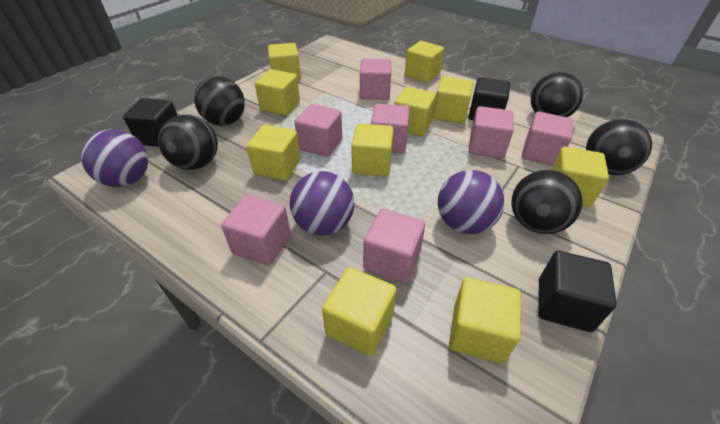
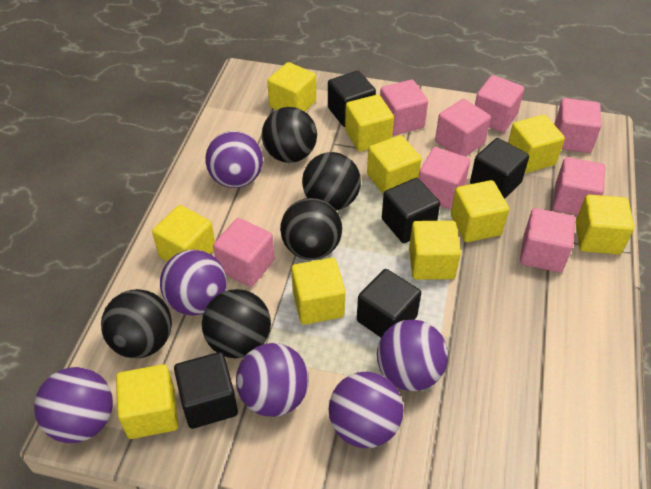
black cube: [123,98,178,147] [468,77,510,120] [538,251,617,332] = 3 -> [174,352,238,429] [328,71,376,127] [357,269,421,337] [382,178,440,243] [470,138,529,199] = 5
pink cube: [221,195,291,265] [294,104,342,157] [360,59,391,100] [363,209,425,283] [371,104,410,153] [469,106,514,158] [522,112,574,166] = 7 -> [213,218,275,287] [380,80,428,135] [419,147,470,209] [435,99,491,157] [475,75,524,133] [520,208,576,273] [553,157,605,215] [554,98,601,153] = 8
purple ball: [81,129,148,187] [290,171,355,236] [438,170,505,234] = 3 -> [34,367,113,443] [160,250,227,316] [205,131,263,188] [236,343,309,417] [329,372,404,448] [377,320,448,391] = 6

